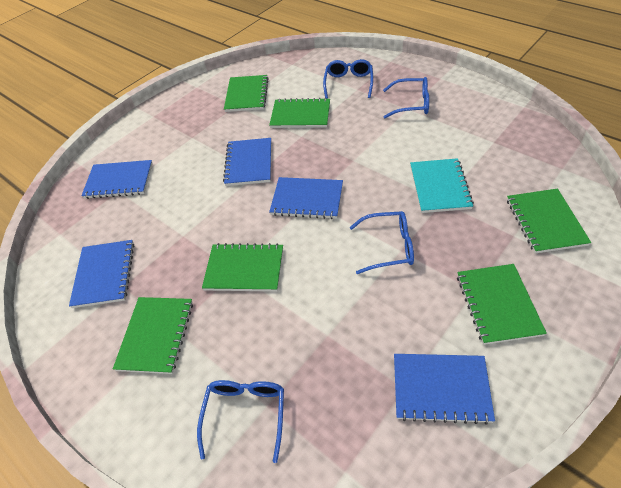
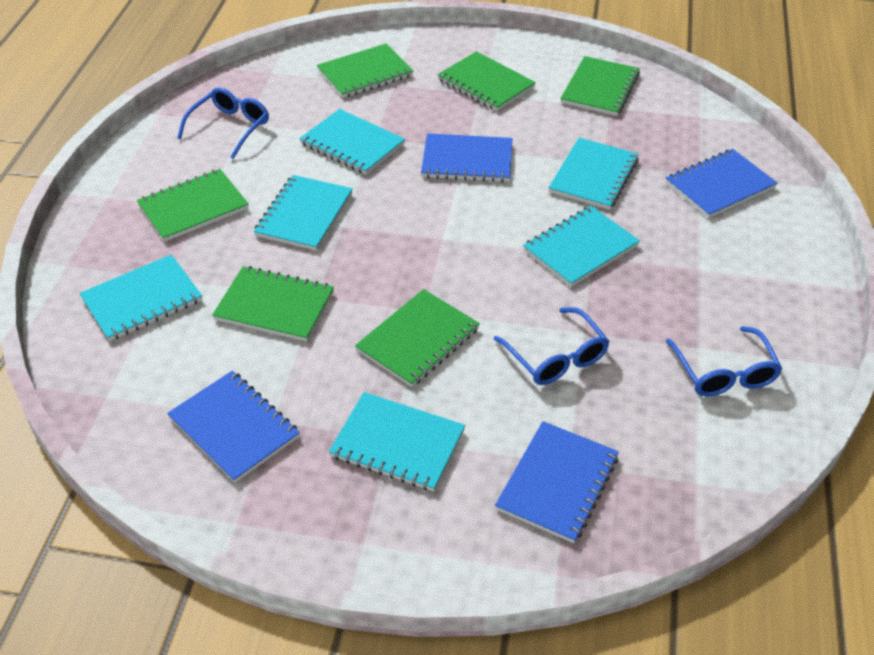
blue glasses: [197,380,284,463] [323,59,373,99] [350,211,414,274] [383,77,429,118] = 4 -> [177,87,269,159] [494,307,610,385] [666,326,783,397] = 3
blue notebook: [69,240,134,308] [81,160,153,199] [223,138,271,186] [269,177,343,219] [394,354,495,425] = 5 -> [167,371,300,483] [421,133,513,182] [495,421,619,543] [666,149,777,218] = 4
turquoise notebook: [410,158,474,213] = 1 -> [79,254,202,341] [254,175,353,251] [299,109,405,174] [329,392,465,491] [523,206,640,287] [548,138,639,210] = 6

